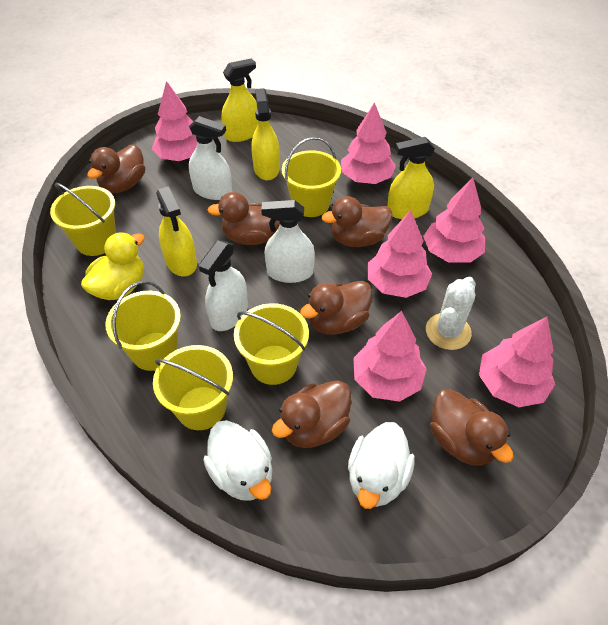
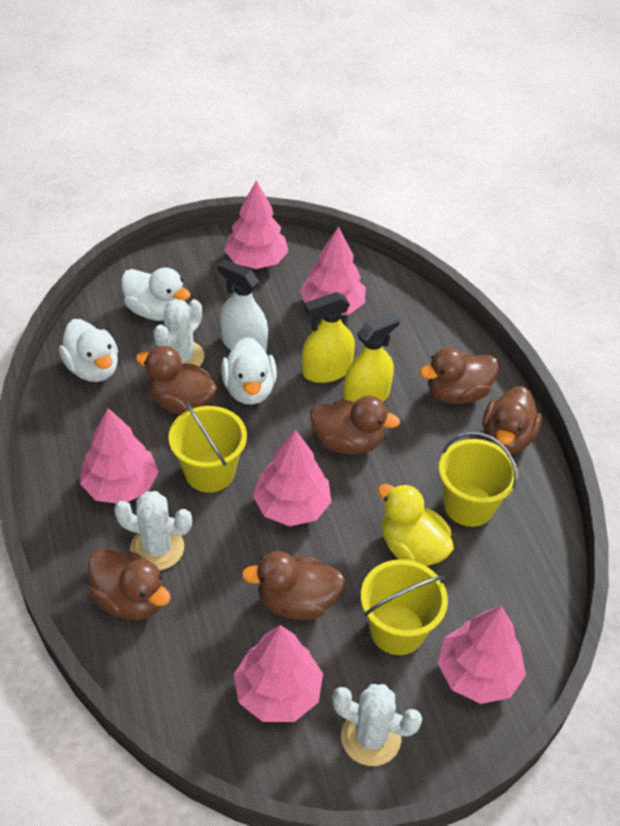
white cactus: [426,277,475,350] = 1 -> [114,491,192,570] [153,299,204,367] [332,684,422,766] = 3
white duck: [203,420,272,501] [348,422,415,509] = 2 -> [59,319,118,382] [121,267,191,321] [221,336,277,405] = 3
white spray bottle: [189,116,232,200] [198,240,248,331] [261,200,315,283] = 3 -> [218,259,268,352] = 1
yellow bucket: [50,183,116,256] [105,281,181,371] [153,345,233,430] [234,303,309,385] [282,137,341,217] = 5 -> [168,401,247,493] [361,559,448,655] [439,431,518,527] = 3
yellow spray bottle: [156,186,197,276] [222,58,259,142] [252,88,280,180] [387,137,435,219] = 4 -> [302,292,355,383] [343,311,400,402] = 2

